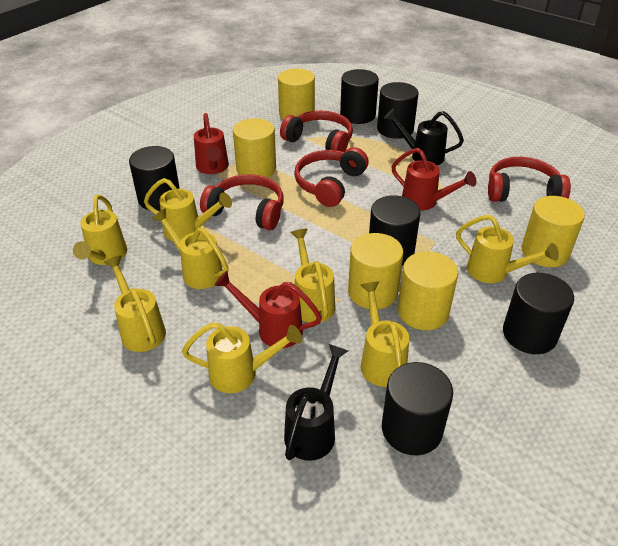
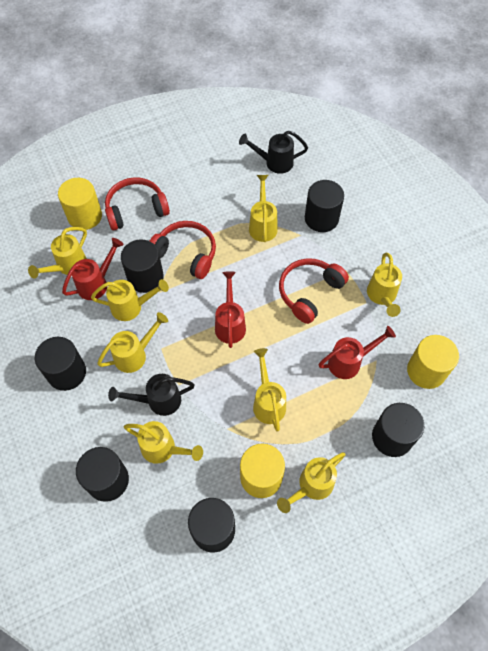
red headphones: [200,174,284,230] [280,111,353,152] [294,147,369,207] [488,157,571,202] = 4 -> [105,177,170,230] [150,221,216,279] [279,258,349,324] = 3
yellow cylinder: [233,118,276,177] [278,69,315,120] [348,233,404,309] [398,251,458,330] [521,196,585,267] = 5 -> [58,178,102,230] [240,443,285,498] [407,335,459,389] = 3

